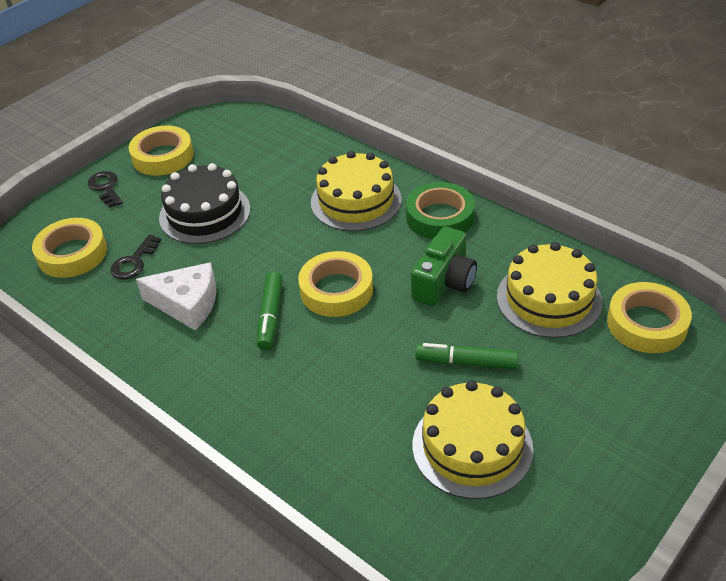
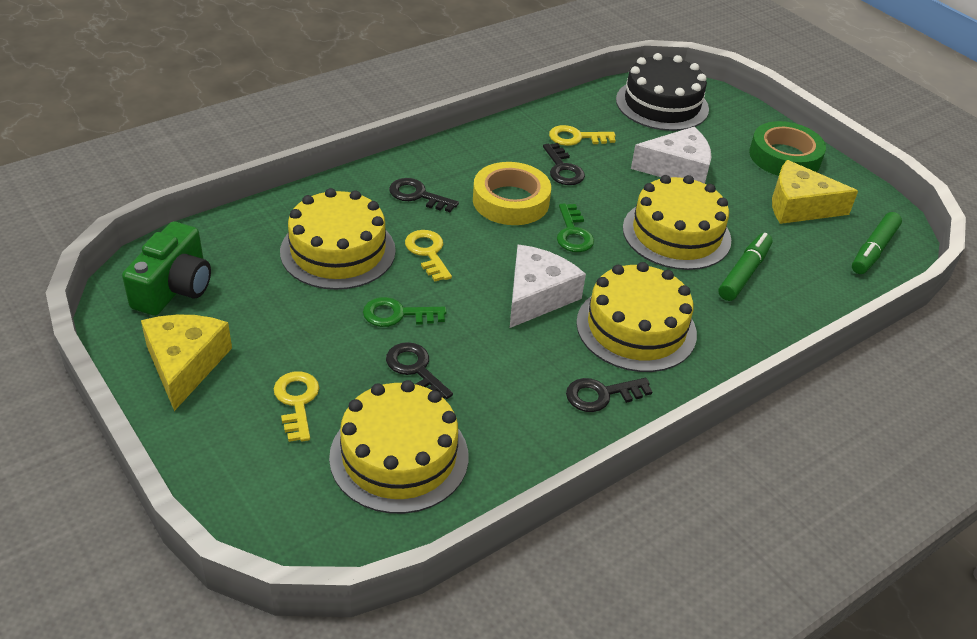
black key: [88,171,123,208] [111,234,161,280] = 2 -> [386,342,453,399] [389,178,459,212] [543,143,585,185] [566,378,653,412] = 4
green key: none = 0 -> [363,297,446,327] [557,203,594,252] = 2
white cheese: [136,262,216,330] = 1 -> [510,245,586,328] [631,127,711,184] = 2
yellow cake: [311,151,402,231] [413,380,533,499] [497,242,602,338] = 3 -> [280,188,396,290] [329,380,469,514] [576,262,697,372] [623,175,731,270] = 4
yellow cheese: none = 0 -> [141,314,232,411] [772,160,858,224] = 2
yellow key: none = 0 -> [274,371,319,442] [405,230,452,281] [549,125,616,146] = 3
yellow tape: [32,218,107,278] [129,125,194,176] [298,251,373,317] [607,282,692,353] = 4 -> [473,162,551,225] = 1

